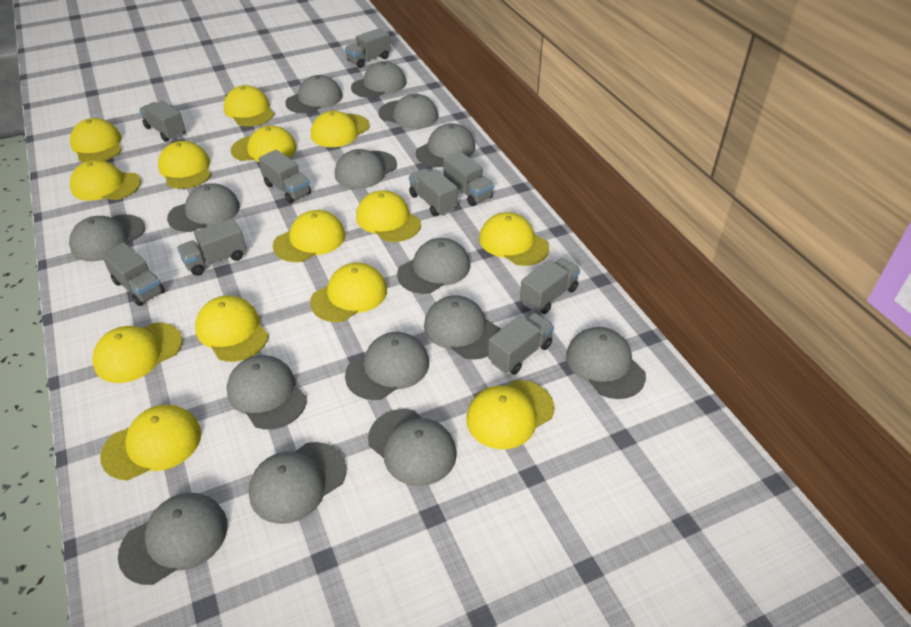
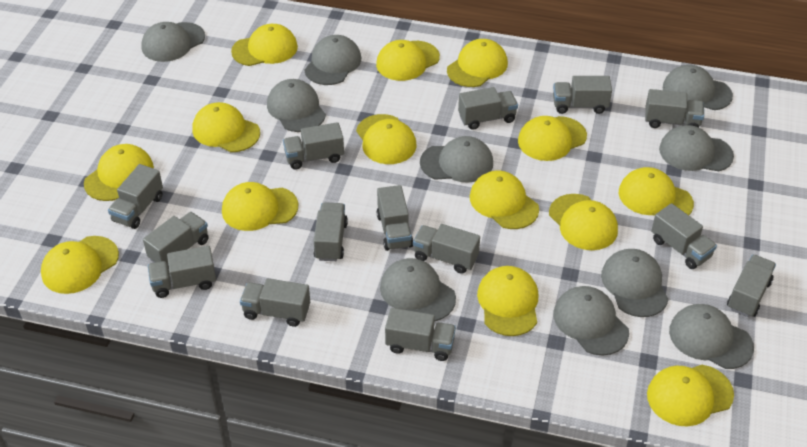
grey cap: [69,214,145,261] [118,493,228,585] [167,183,240,232] [227,355,307,429] [249,442,346,524] [285,75,342,114] [335,149,397,189] [345,332,429,400] [351,61,406,98] [368,409,457,486] [378,94,438,129] [397,238,470,294] [416,123,475,167] [424,295,501,360] [566,327,646,399] = 15 -> [141,22,205,62] [267,79,326,132] [304,35,361,85] [380,258,456,321] [420,136,493,183] [553,286,629,356] [601,249,669,317] [659,125,734,171] [663,65,733,110] [669,304,754,369] = 10
grey truck: [101,242,165,306] [139,101,185,142] [177,218,246,276] [258,150,311,203] [345,28,391,68] [409,168,458,216] [443,151,494,206] [488,313,554,375] [520,258,580,314] = 9 -> [108,164,163,229] [143,212,209,269] [148,246,216,298] [240,278,310,327] [283,122,344,170] [314,202,348,261] [377,185,413,251] [385,308,456,361] [413,224,480,274] [458,87,518,130] [553,76,612,114] [645,89,704,128] [651,203,717,269] [727,255,776,317] = 14

